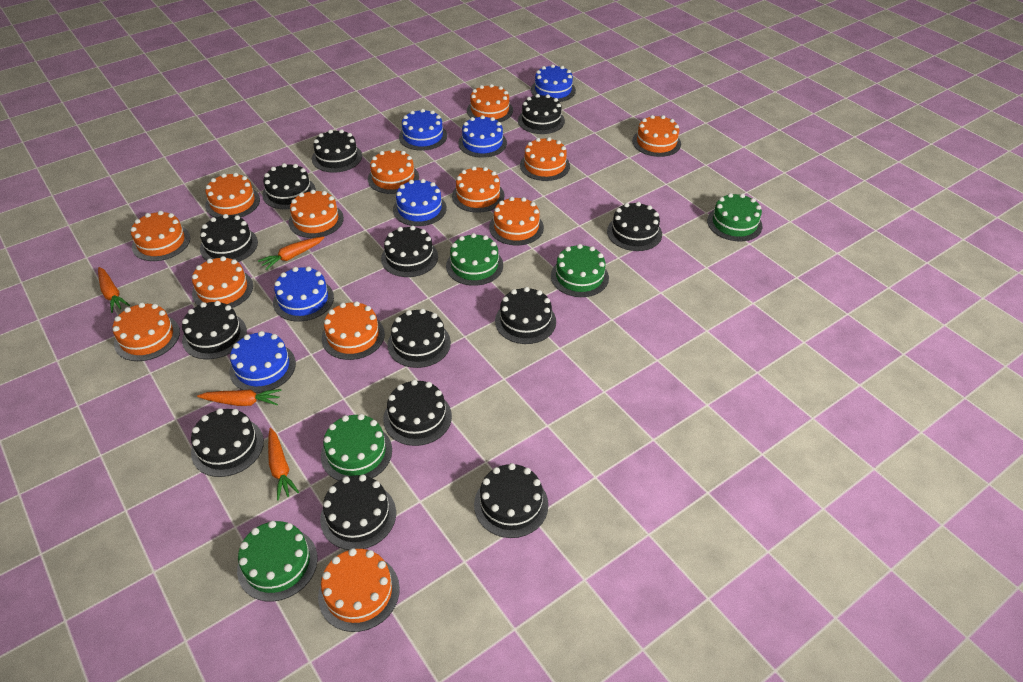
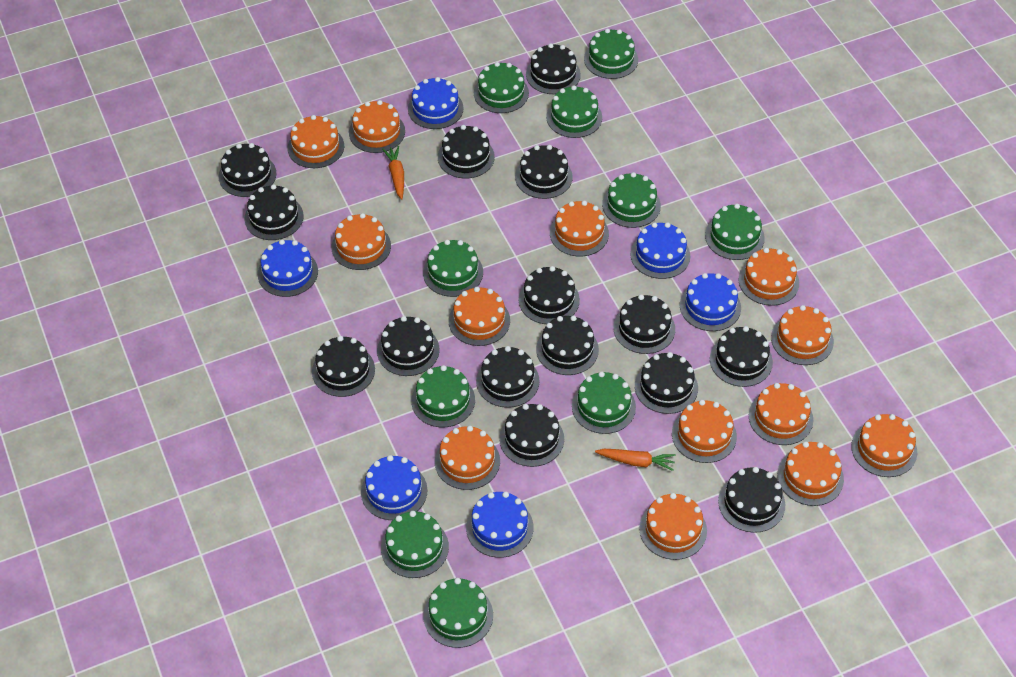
black cake: [182,301,247,359] [191,408,264,477] [200,214,258,262] [262,163,316,209] [312,129,362,173] [320,474,396,550] [381,226,438,277] [383,380,452,446] [388,309,451,368] [474,463,548,538] [495,287,556,344] [518,94,565,134] [607,202,662,251] = 13 -> [219,143,276,197] [244,184,304,240] [312,336,375,397] [377,316,440,376] [438,125,495,179] [476,346,540,408] [499,404,564,467] [515,145,573,199] [519,266,580,324] [526,43,581,94] [536,315,599,375] [613,294,675,354] [635,352,698,414] [710,326,773,387] [718,467,785,533] = 15
green cake: [237,521,318,601] [321,414,392,481] [446,233,503,286] [551,244,609,297] [707,193,762,241] = 5 -> [381,511,449,578] [411,365,475,428] [423,240,483,297] [423,578,493,648] [474,62,529,113] [546,85,602,138] [572,371,636,434] [584,29,638,79] [602,172,661,228] [705,204,765,260] = 10
orange carrot: [98,267,130,313] [197,389,282,406] [258,237,325,270] [268,428,299,500] = 4 -> [382,146,404,200] [595,449,676,471] = 2

